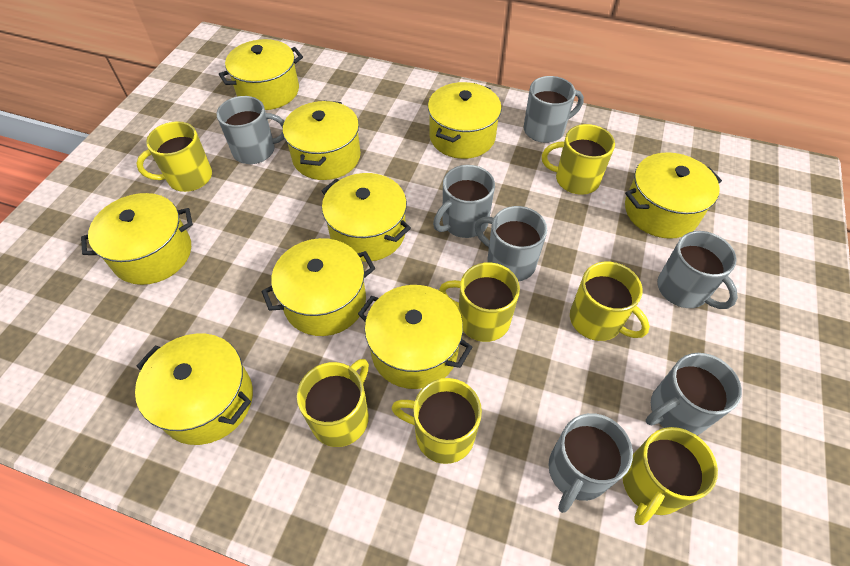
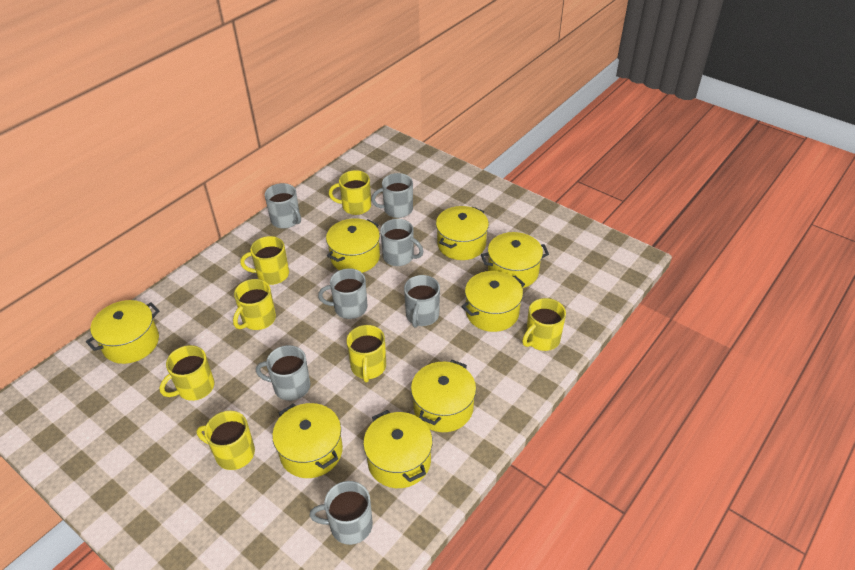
yellow pot: [81,193,193,285] [135,333,253,445] [219,39,303,110] [261,238,375,336] [283,101,361,180] [321,173,411,262] [358,285,473,389] [428,82,502,159] [625,152,722,239] = 9 -> [86,300,160,364] [272,403,343,478] [326,218,380,273] [363,410,433,488] [411,360,476,432] [436,206,489,260] [461,271,525,332] [481,232,549,288] = 8

